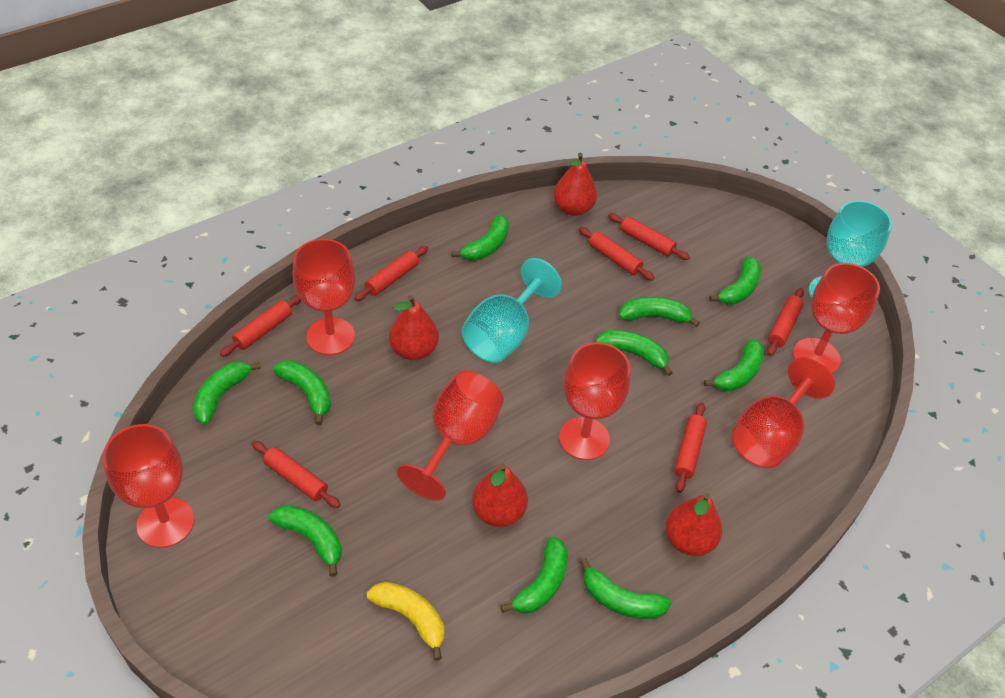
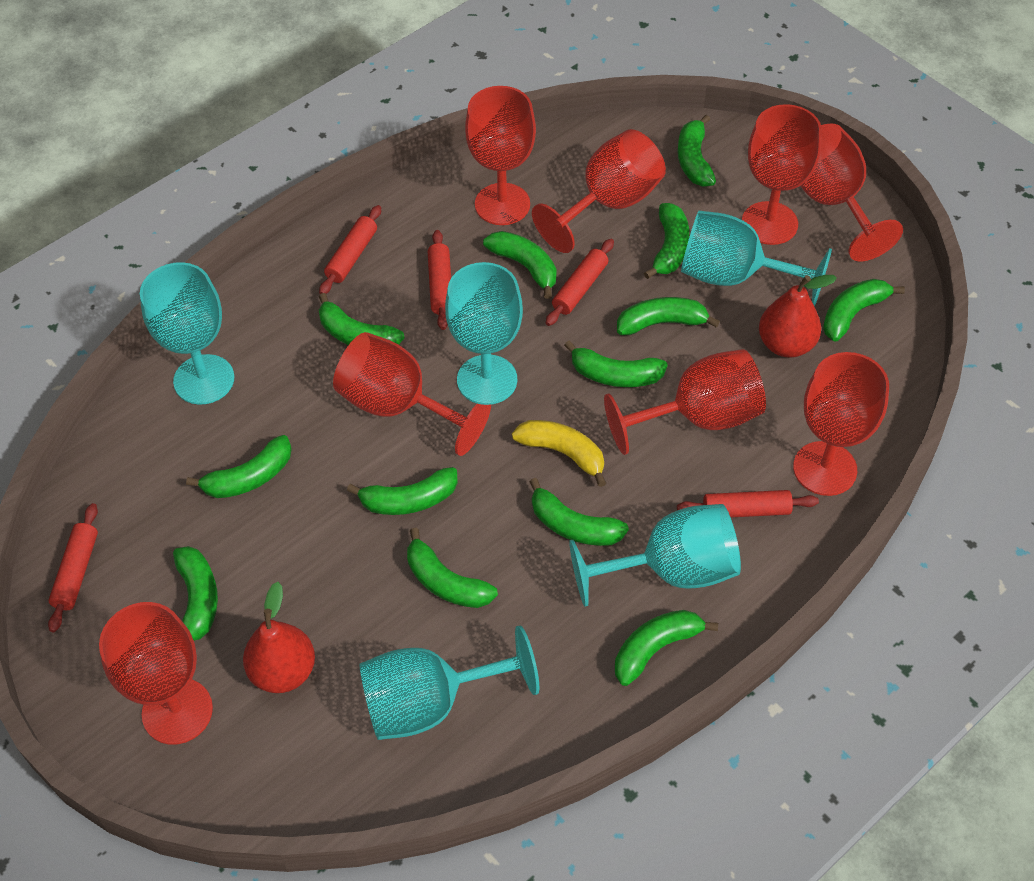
green banana: [193,361,261,425] [269,505,342,577] [273,360,331,425] [452,215,509,261] [500,536,568,614] [580,558,672,619] [595,330,673,376] [619,297,700,327] [704,339,764,391] [709,256,761,305] = 10 -> [173,546,218,641] [186,435,292,498] [319,293,405,345] [347,467,458,515] [407,528,498,608] [483,231,557,299] [529,478,629,546] [564,341,668,387] [615,610,718,686] [617,297,720,335] [644,203,689,279] [678,115,716,187] [823,279,905,341] = 13
red goblet: [103,424,195,548] [293,239,355,355] [397,371,504,501] [559,342,630,460] [731,357,835,468] [793,263,880,373] = 6 -> [99,602,213,745] [333,332,491,456] [465,86,536,225] [532,129,666,253] [604,349,766,455] [742,104,822,245] [793,352,889,496] [801,123,903,261] = 8
red pear: [389,295,439,360] [472,463,528,527] [554,153,597,216] [665,493,722,556] = 4 -> [243,582,315,693] [759,275,837,358] = 2
red rolling pin: [220,295,301,357] [252,441,340,508] [354,246,428,301] [578,227,655,281] [608,213,690,260] [674,402,707,493] [767,288,804,356] = 7 -> [48,503,98,632] [319,205,381,294] [428,230,451,330] [546,239,614,326] [677,490,819,517] = 5
turquoise goblet: [462,258,562,363] [809,200,892,298] = 2 -> [140,262,234,405] [359,625,539,740] [445,262,523,404] [569,504,741,607] [681,211,832,306] = 5

